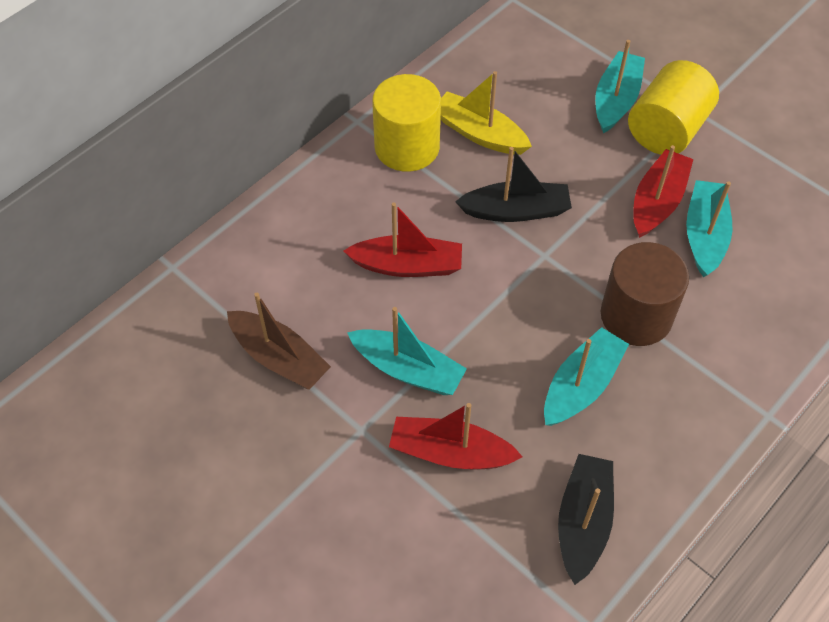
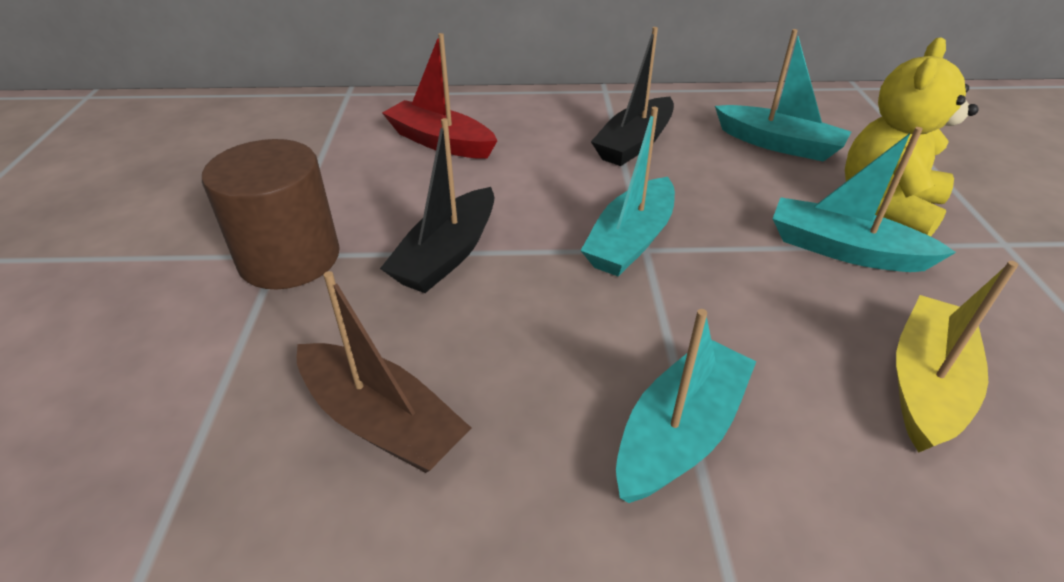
red boat: [343,203,462,277] [389,403,523,470] [633,145,693,238] = 3 -> [382,33,498,159] = 1
yellow cylinder: [372,74,441,172] [628,60,719,155] = 2 -> none = 0
yellow teddy bear: none = 0 -> [845,38,979,236] = 1

